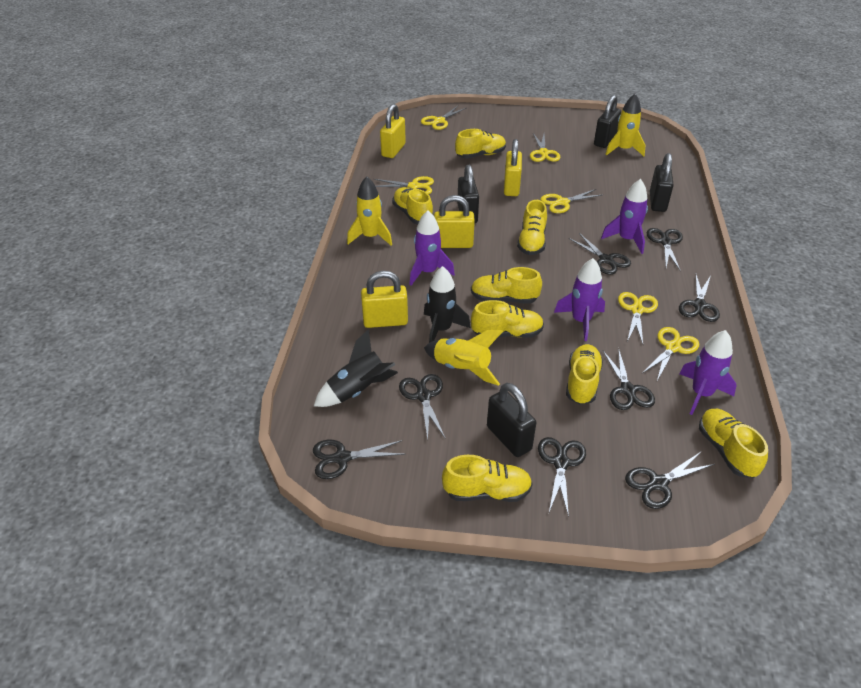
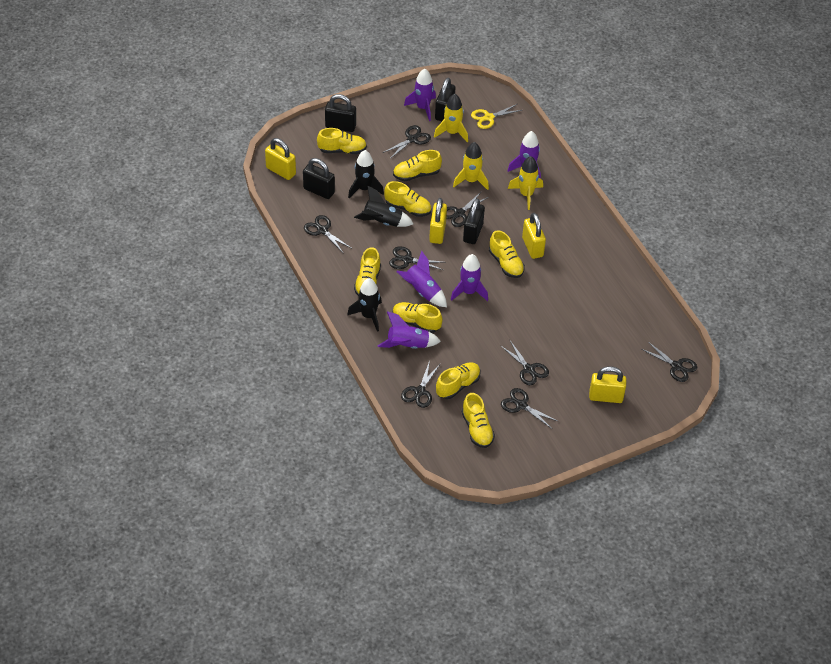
black rocket: [314,329,398,407] [424,266,471,343] = 2 -> [347,278,382,332] [348,150,384,198] [354,185,413,227] = 3
purple rocket: [409,211,455,286] [554,258,605,341] [601,179,648,254] [679,330,737,415] = 4 -> [377,311,441,349] [396,251,447,307] [404,69,436,121] [451,254,488,301] [508,131,541,179] = 5
yellow scissors: [374,176,434,194] [421,106,466,130] [530,133,561,162] [541,189,602,213] [618,292,658,344] [641,327,699,381] = 6 -> [471,104,522,129] = 1

